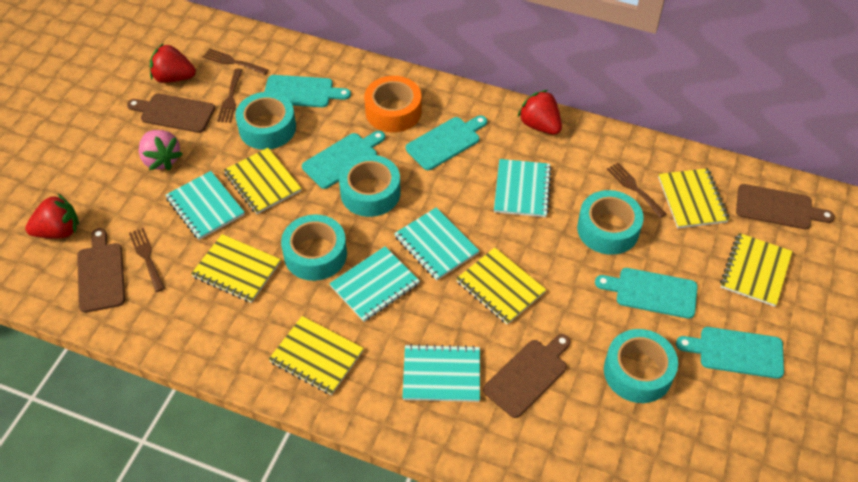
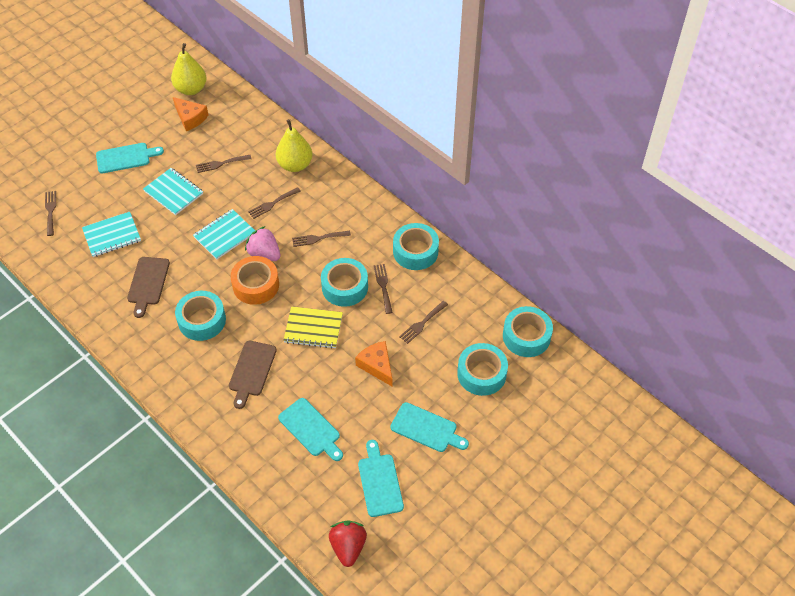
brown cutting board: [77,228,125,313] [127,93,215,133] [483,334,570,418] [736,184,835,229] = 4 -> [127,257,170,318] [229,341,277,409] = 2
brown fork: [129,228,165,292] [203,48,268,75] [217,68,242,123] [607,163,666,218] = 4 -> [45,191,56,236] [196,155,252,173] [248,187,301,219] [292,231,351,247] [374,264,393,314] [399,301,448,344] = 6
orange cheese: none = 0 -> [173,97,209,131] [355,341,392,386] = 2
red strawberry: [25,194,79,239] [150,44,196,83] [517,90,562,135] = 3 -> [329,520,367,567] = 1
turquoise cutting board: [264,75,351,107] [302,131,385,189] [406,116,487,170] [595,268,698,319] [676,327,784,379] = 5 -> [96,143,164,173] [278,398,343,461] [358,440,404,517] [390,402,469,452] = 4
turquoise notebook: [165,171,245,240] [329,246,420,322] [394,207,479,280] [402,344,480,402] [494,159,552,217] = 5 -> [82,212,141,257] [143,168,203,215] [193,209,255,260] = 3
yellow notebook: [191,234,281,303] [224,148,301,214] [268,316,364,395] [456,247,546,325] [658,168,730,228] [720,233,792,307] = 6 -> [283,306,343,349] = 1
yellow pear: none = 0 -> [171,43,206,95] [276,119,313,172] = 2

